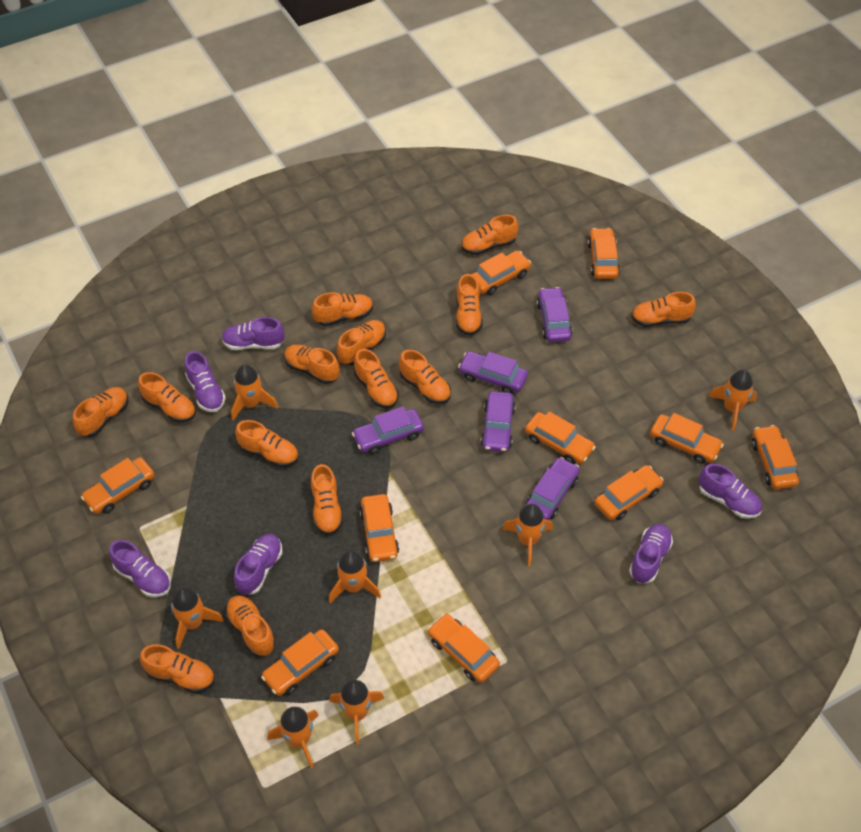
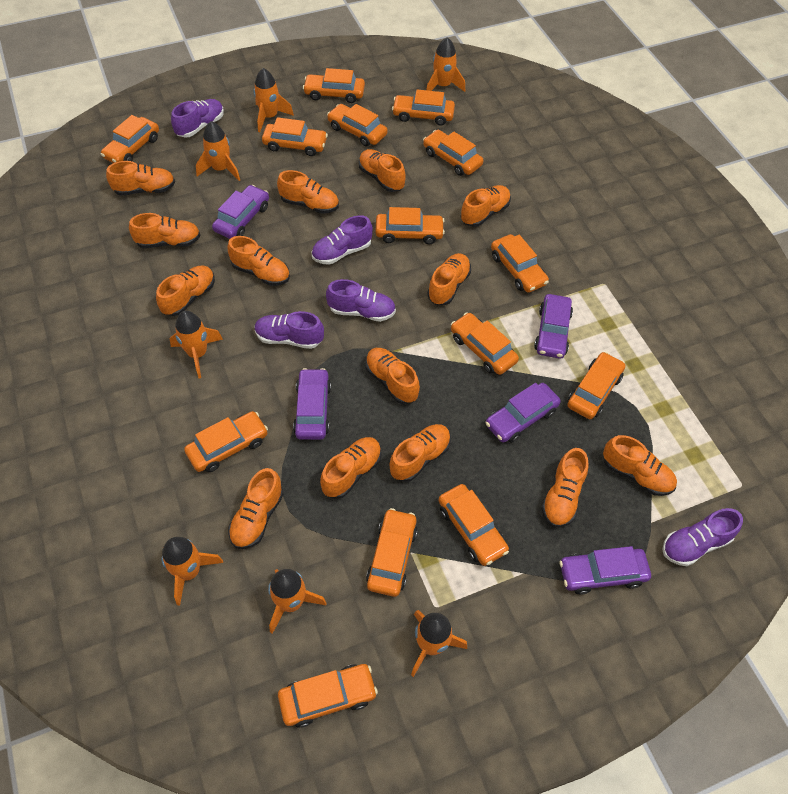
orange car: [81,457,155,514] [261,629,339,696] [360,494,399,562] [428,614,500,683] [471,251,531,295] [525,412,596,464] [588,228,620,279] [595,465,664,520] [650,413,724,464] [752,425,799,490] = 10 -> [101,115,159,163] [184,411,268,472] [262,117,328,156] [278,664,378,728] [303,68,365,103] [327,104,388,146] [366,508,418,597] [376,207,445,244] [392,89,455,126] [423,130,484,176] [438,484,509,566] [451,312,519,375] [491,234,549,293] [567,352,625,419] = 14
purple shoe: [109,540,171,597] [185,351,226,412] [221,317,285,350] [234,534,282,595] [629,524,673,583] [699,464,762,519] = 6 -> [171,99,224,138] [255,311,324,349] [312,215,373,265] [326,279,396,322] [662,508,743,566] = 5

